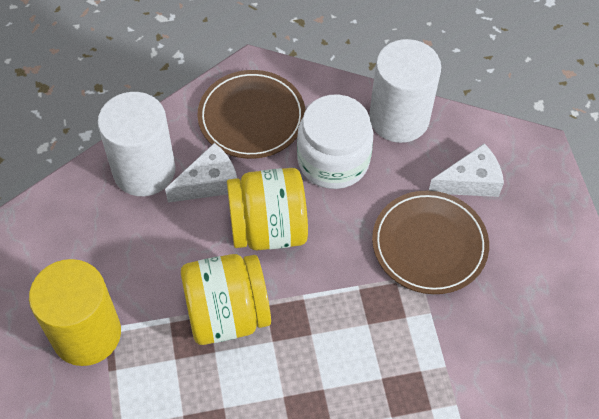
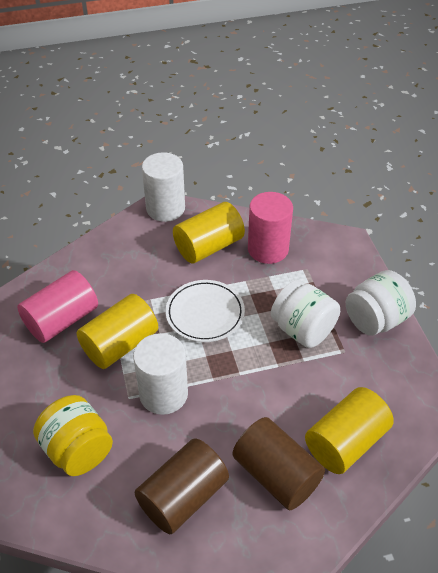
brown cylinder: none = 0 -> [135,438,229,534] [233,417,325,510] = 2
brown plate: [197,70,305,159] [372,190,489,294] = 2 -> none = 0
pink cylinder: none = 0 -> [17,270,98,343] [248,192,293,264] = 2
white cheese: [165,143,237,203] [429,143,504,197] = 2 -> none = 0
white jar: [297,94,373,189] = 1 -> [271,280,340,348] [346,270,416,336] = 2
white plate: none = 0 -> [165,280,245,342] = 1
yellow cylinder: [29,259,121,366] = 1 -> [77,294,158,369] [173,202,245,264] [305,387,394,474] = 3
yellow jar: [181,254,271,345] [227,168,308,251] = 2 -> [33,395,113,476] = 1

